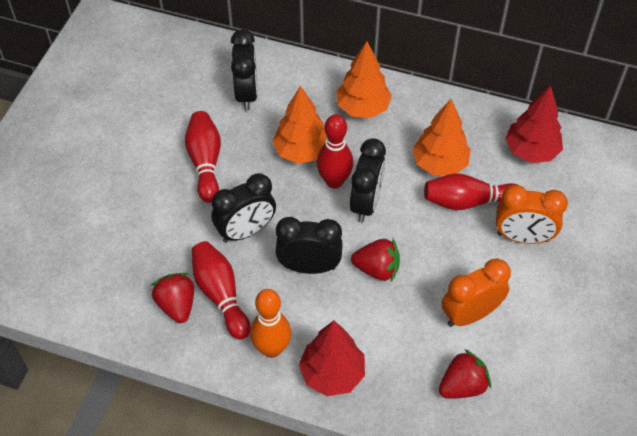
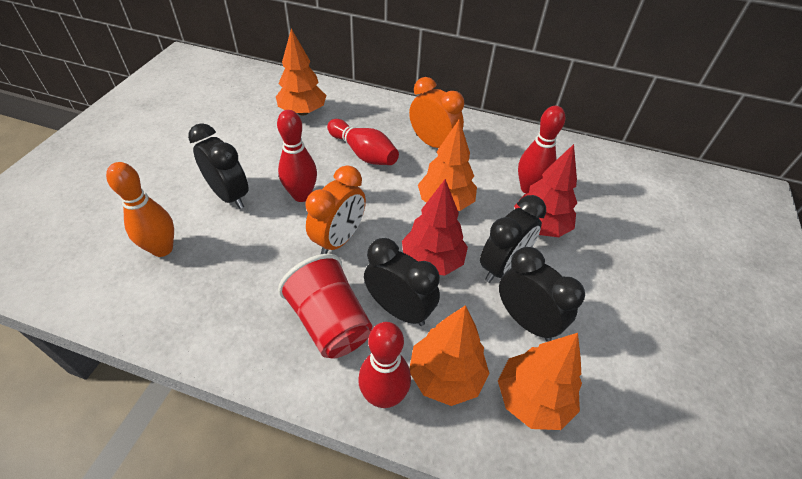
orange tree: [272,86,327,164] [336,41,392,118] [412,99,471,175] = 3 -> [276,28,327,116] [409,305,489,406] [418,119,477,211] [498,333,582,430] = 4
red cup: none = 0 -> [278,254,372,359] = 1
red strawberry: [151,273,194,323] [351,238,400,281] [439,349,491,399] = 3 -> none = 0

